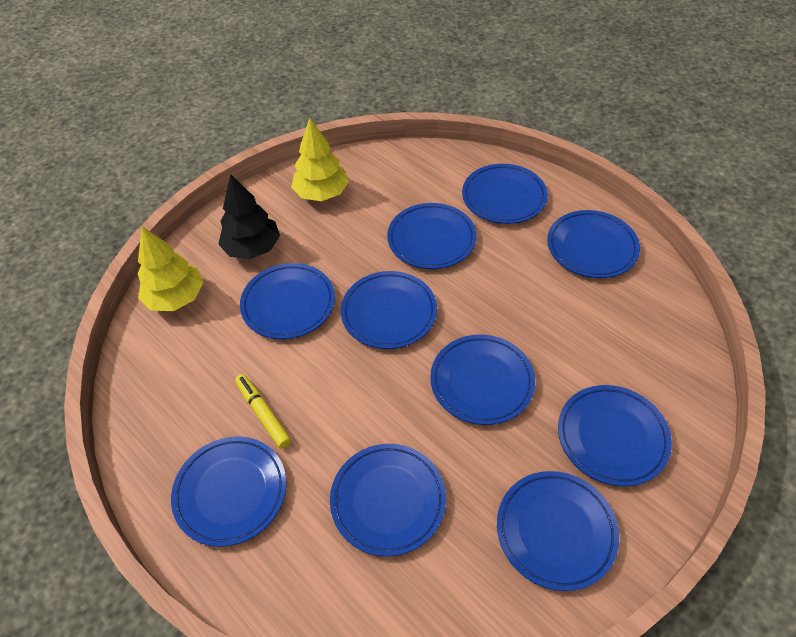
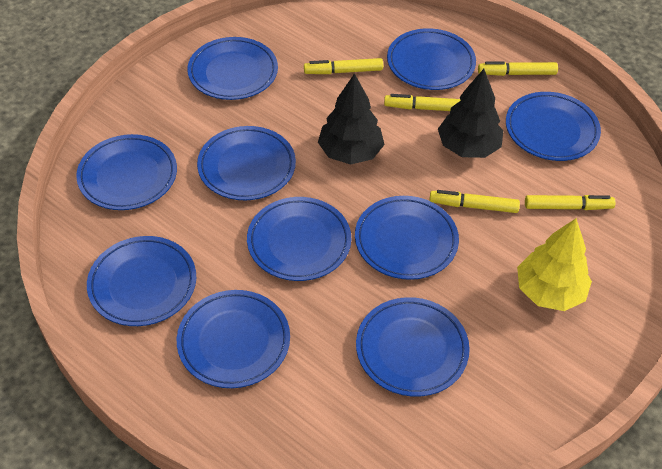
black tree: [218,174,280,259] = 1 -> [318,73,385,165] [438,69,503,158] = 2
yellow marker: [235,374,291,449] = 1 -> [304,58,383,74] [384,94,461,111] [429,190,520,213] [478,61,558,76] [525,195,616,210] = 5
yellow tree: [138,226,203,311] [291,118,349,201] = 2 -> [517,218,592,311] = 1

